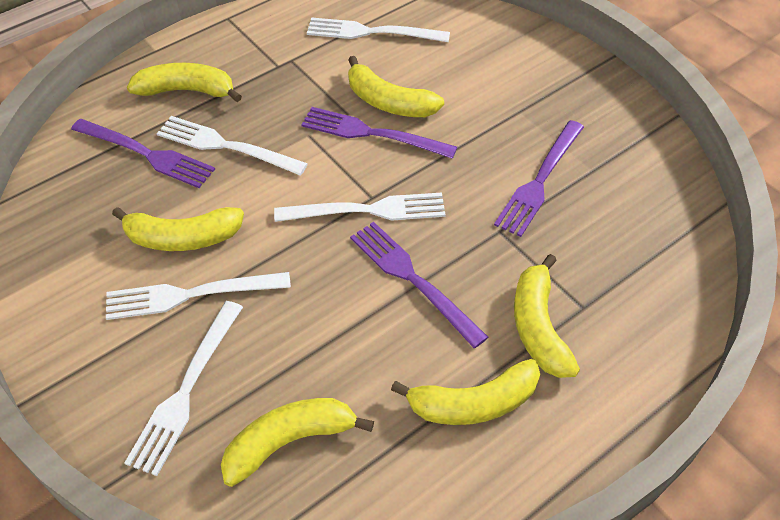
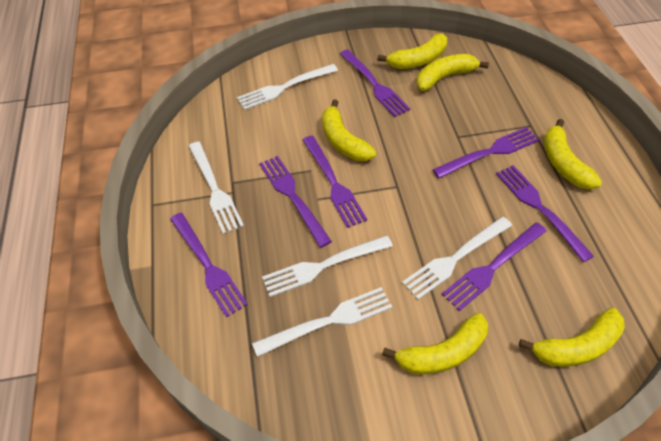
purple fork: [71,119,215,188] [301,107,457,159] [350,222,488,348] [494,120,584,237] = 4 -> [170,213,248,317] [259,156,332,248] [303,135,367,228] [340,49,410,117] [432,127,539,178] [442,222,547,311] [496,165,594,262] = 7

